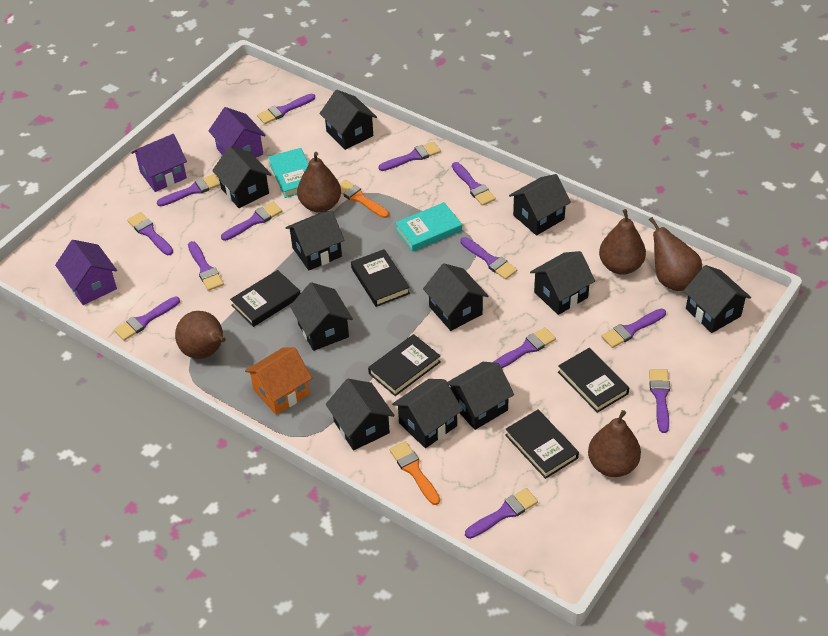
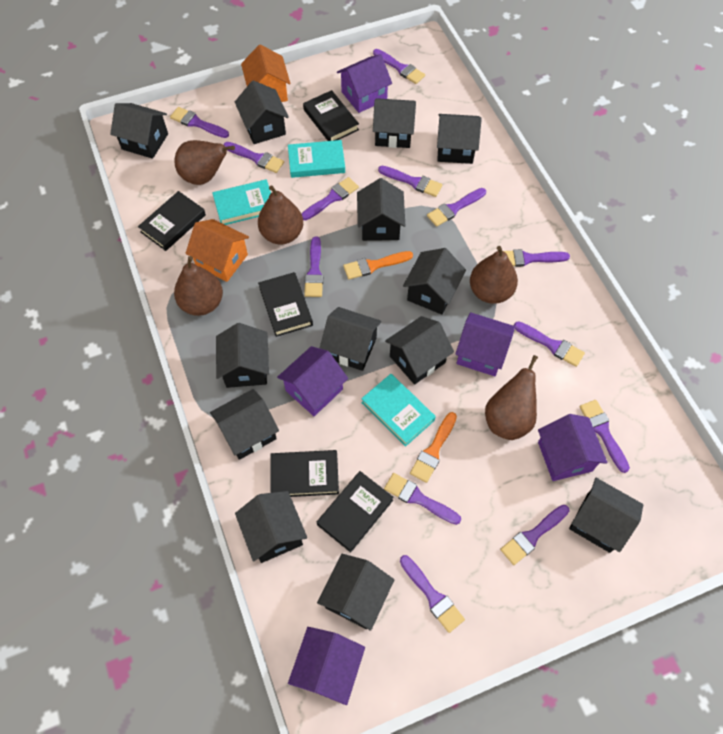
black house: [212,146,272,208] [285,210,345,271] [290,282,353,351] [320,90,377,150] [326,379,394,451] [392,379,463,448] [423,263,488,331] [447,362,514,430] [509,174,571,235] [530,251,595,315] [684,265,751,333] = 11 -> [110,103,168,159] [210,389,279,460] [216,323,269,388] [235,80,289,144] [235,491,307,563] [317,554,394,631] [320,307,381,371] [357,178,405,241] [373,98,416,148] [385,316,454,385] [403,248,466,315] [437,114,482,164] [569,478,643,553] = 13
orange house: [245,347,312,415] = 1 -> [186,219,249,282] [241,44,290,102] = 2
purple house: [55,240,117,305] [131,134,187,192] [208,107,266,158] = 3 -> [277,346,348,416] [288,627,365,705] [337,54,392,113] [455,312,515,376] [538,414,608,481] = 5
turquoise book: [268,148,309,198] [395,202,462,252] = 2 -> [212,179,271,225] [288,140,345,178] [361,374,436,447] = 3

